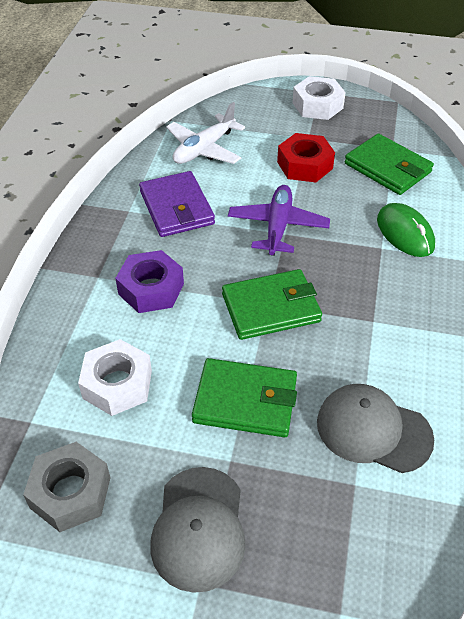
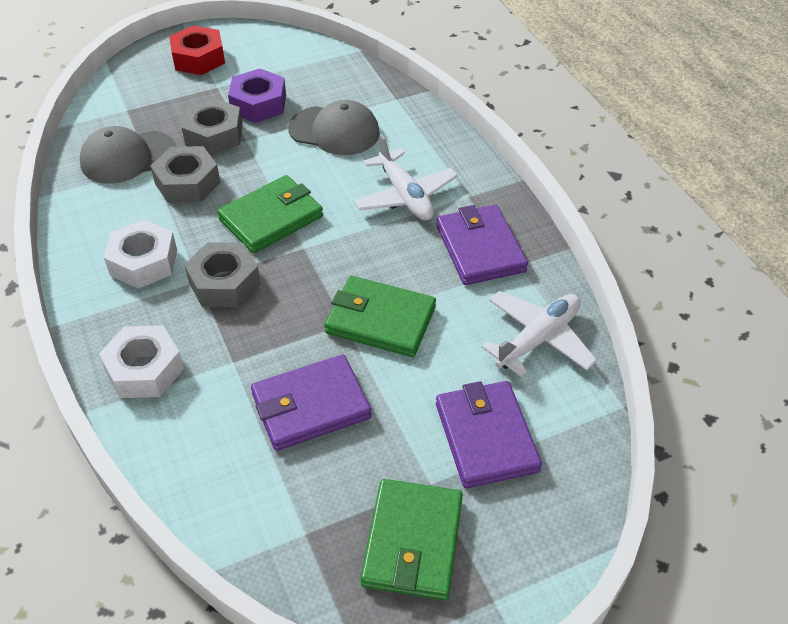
green mouse: [377,203,435,257] = 1 -> none = 0
grey nut: [23,442,110,532] = 1 -> [150,146,220,203] [181,98,243,155] [184,242,261,307] = 3
purple plane: [228,185,330,256] = 1 -> none = 0
purple wallet: [139,171,215,237] = 1 -> [251,354,372,451] [436,205,528,285] [436,381,542,488] = 3
white plane: [166,102,245,164] = 1 -> [353,134,458,221] [482,291,597,377] = 2

